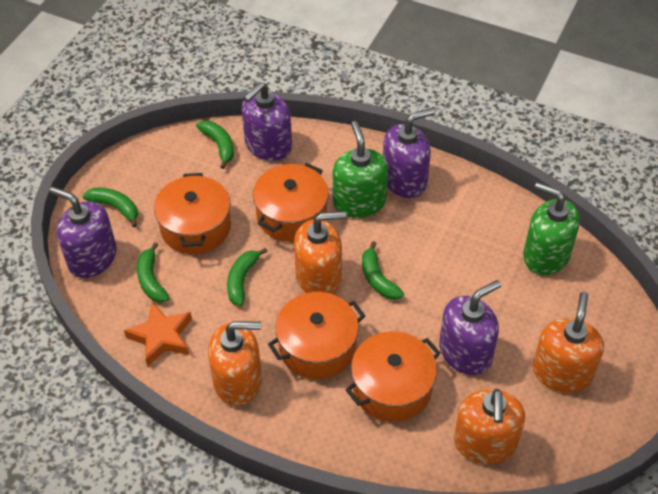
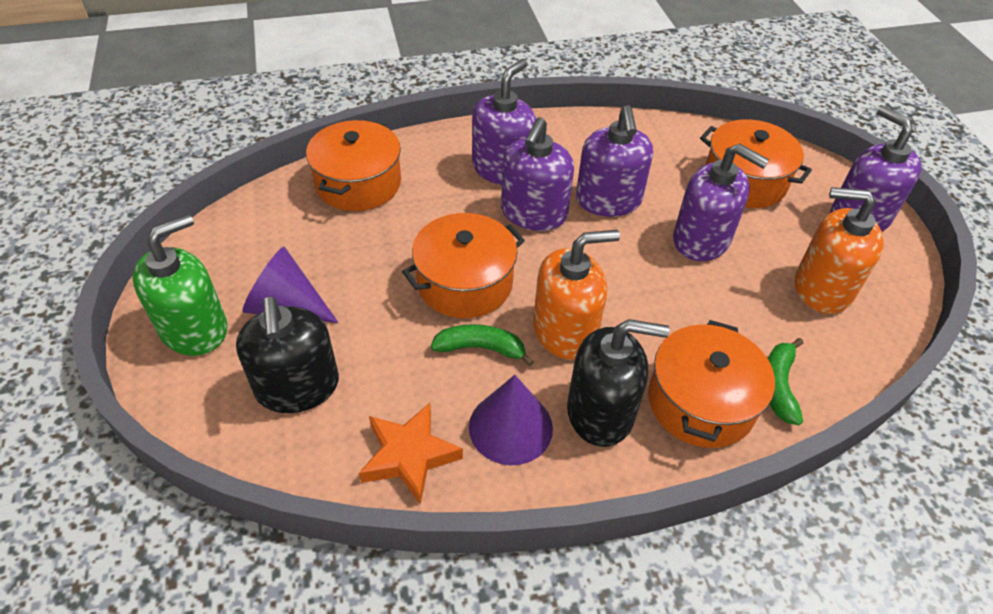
black soap dispenser: none = 0 -> [236,296,339,413] [567,319,670,447] = 2
green banana: [82,188,138,227] [137,242,169,303] [196,121,234,169] [227,248,268,306] [362,241,404,300] = 5 -> [431,324,534,366] [768,338,804,425] = 2
green soap dispenser: [333,121,388,218] [523,182,580,275] = 2 -> [133,214,228,356] = 1
orange soap dispenser: [208,321,262,406] [294,211,346,294] [454,389,525,464] [533,292,604,393] = 4 -> [533,230,620,360] [795,187,884,314] = 2
purple cone: none = 0 -> [242,247,339,323] [469,375,553,465] = 2
purple soap dispenser: [50,187,117,278] [242,82,292,161] [383,108,434,198] [439,280,501,375] = 4 -> [472,59,536,185] [501,117,574,231] [576,105,653,217] [673,143,769,261] [830,106,921,231] = 5

